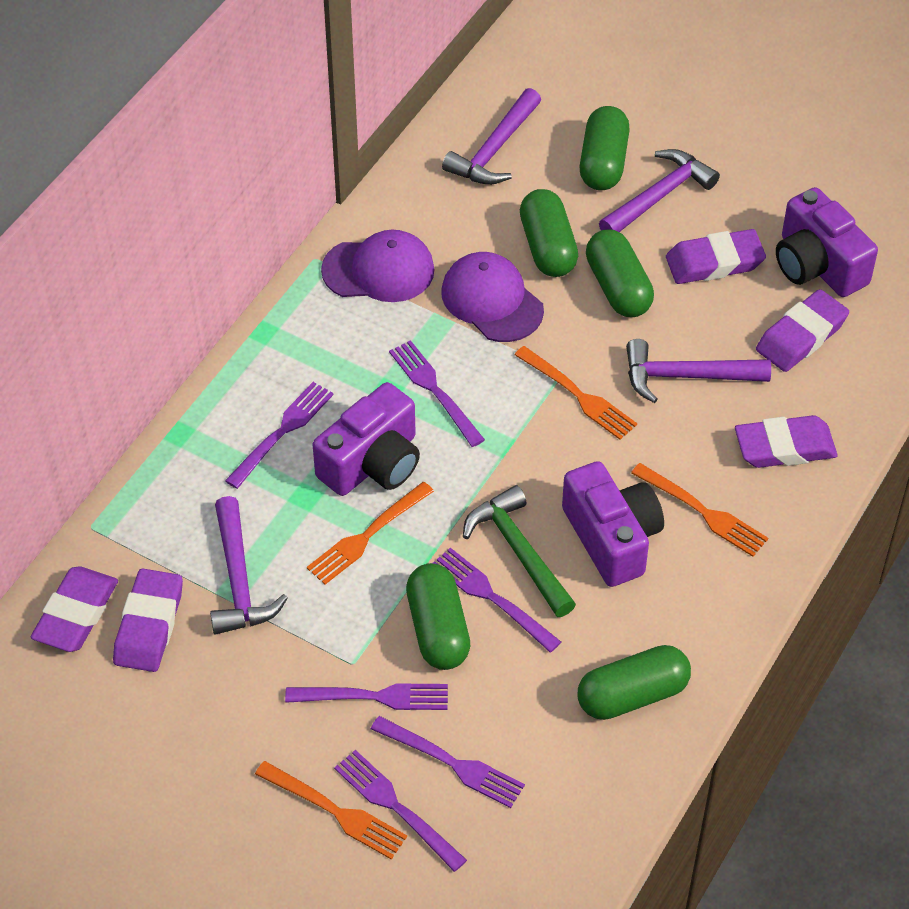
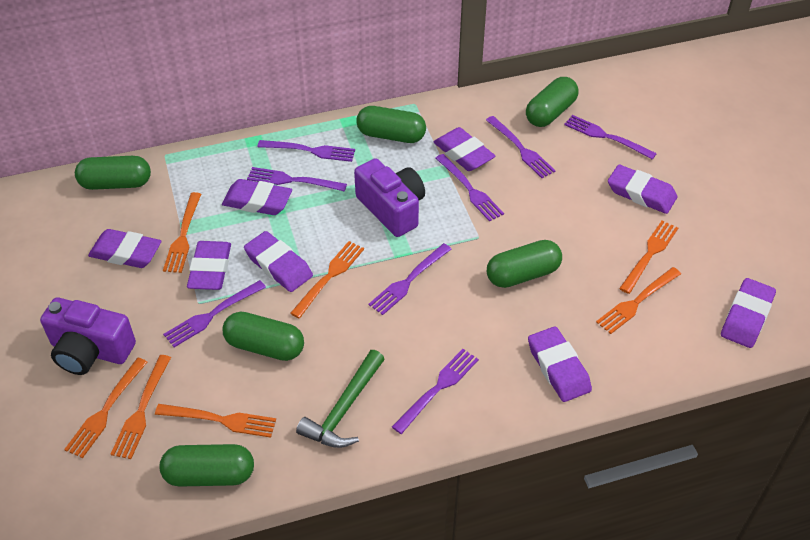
green capsule: [406,563,470,670] [520,189,578,277] [577,645,691,720] [580,106,630,190] [586,229,654,317] = 5 -> [75,156,151,190] [159,444,254,487] [223,312,304,361] [356,106,426,143] [487,240,562,288] [526,77,579,127] = 6
orange fork: [255,761,407,860] [307,482,434,585] [514,346,637,440] [631,463,768,557] = 4 -> [64,358,147,458] [111,355,171,459] [155,404,276,438] [163,192,201,273] [290,241,364,318] [596,267,681,334] [619,221,678,294] = 7
purple camera: [313,382,420,496] [562,461,664,587] [776,187,878,297] = 3 -> [40,298,136,375] [354,158,425,237] = 2
purple cap: [321,230,435,302] [441,252,544,342] = 2 -> none = 0
purple eraser: [31,566,118,652] [113,569,183,672] [666,229,766,284] [735,415,837,468] [756,289,849,372] = 5 -> [88,229,161,268] [187,241,231,290] [222,179,292,215] [244,231,313,292] [434,127,495,171] [528,326,592,402] [608,165,677,214] [721,278,776,348] = 8
purple fork: [225,382,334,489] [285,683,448,710] [334,750,467,872] [371,716,525,808] [389,340,485,447] [433,548,561,652] = 6 -> [163,280,266,347] [247,167,347,192] [258,140,355,162] [368,243,451,315] [392,349,479,434] [435,154,504,222] [486,116,556,178] [564,115,657,160] = 8
purple hammer: [210,496,288,635] [442,88,541,185] [599,149,720,232] [626,339,771,403] = 4 -> none = 0

